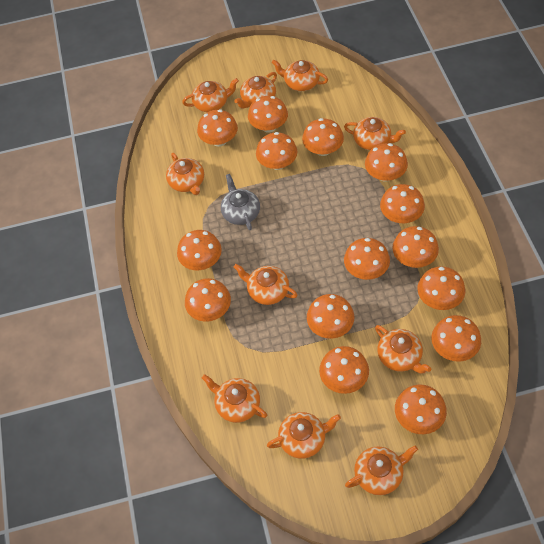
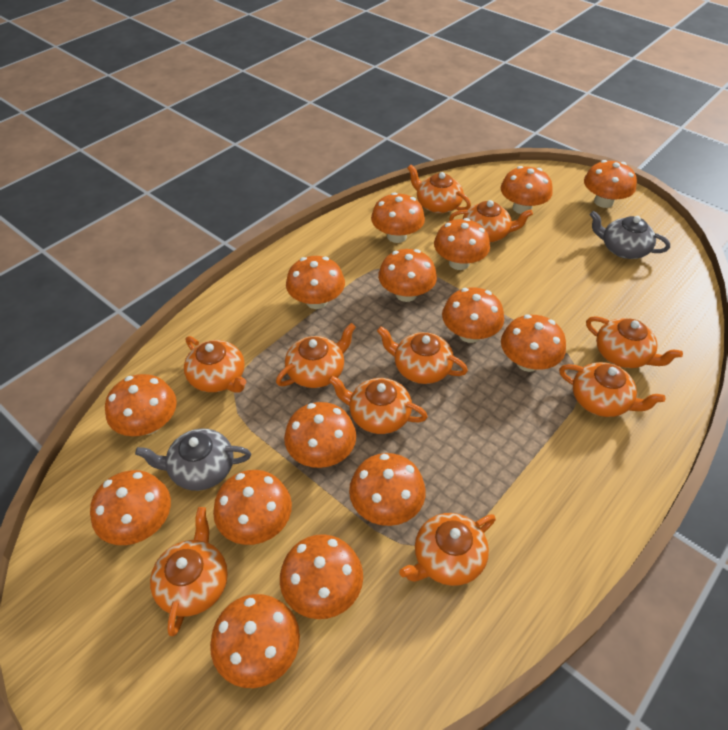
grey teapot: [221,174,260,230] = 1 -> [135,429,251,491] [590,211,670,259] = 2

